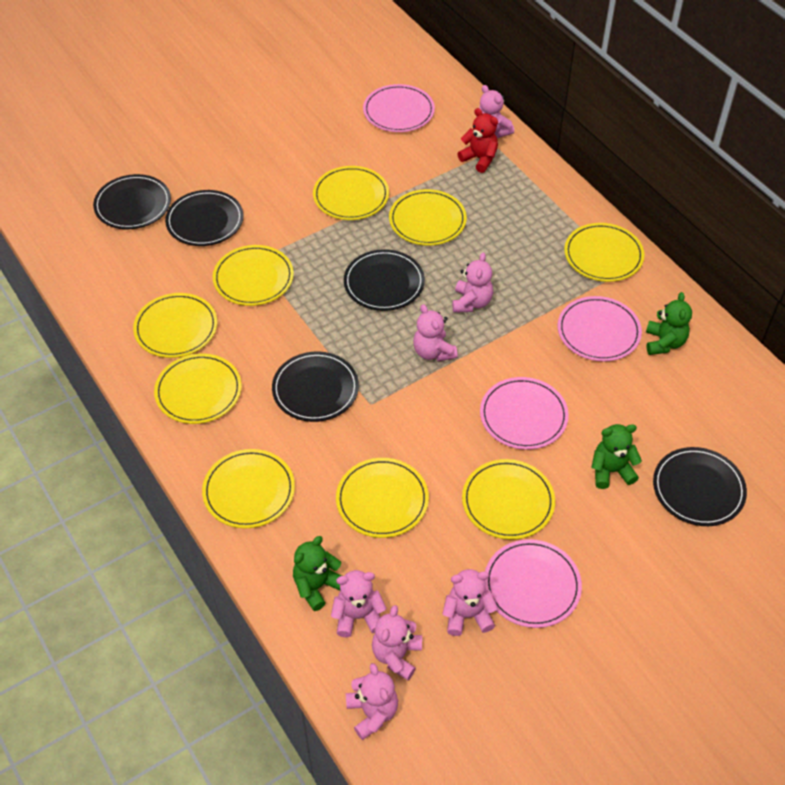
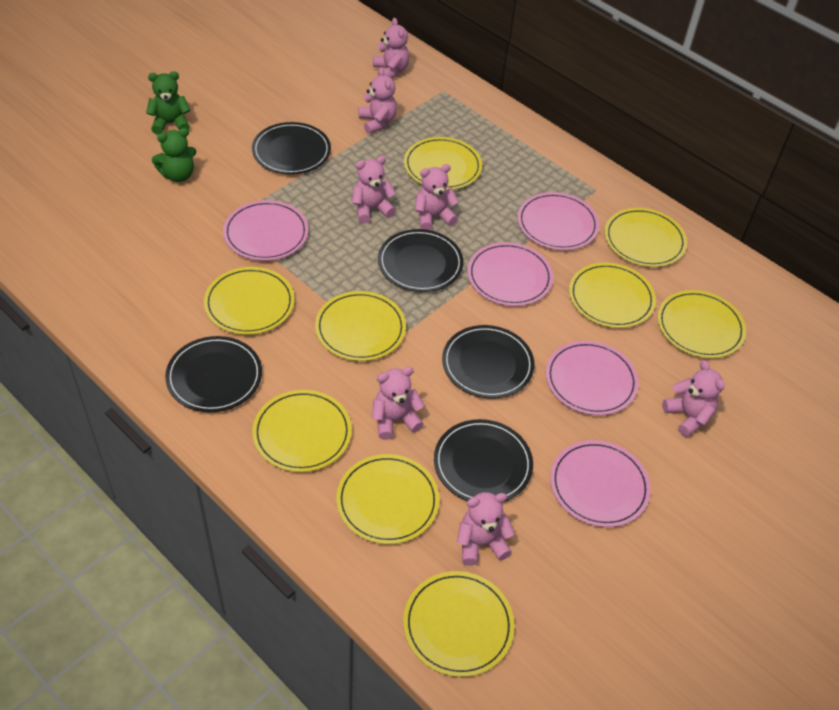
green teddy bear: [293,536,342,611] [591,424,642,489] [646,292,692,355] = 3 -> [146,71,191,135] [152,128,196,182] = 2
pink plate: [363,84,435,132] [480,377,569,450] [485,539,582,628] [558,296,642,362] = 4 -> [223,200,309,261] [467,242,553,306] [517,192,599,250] [546,341,639,415] [550,440,651,527] = 5
red teddy bear: [457,108,498,173] = 1 -> none = 0

